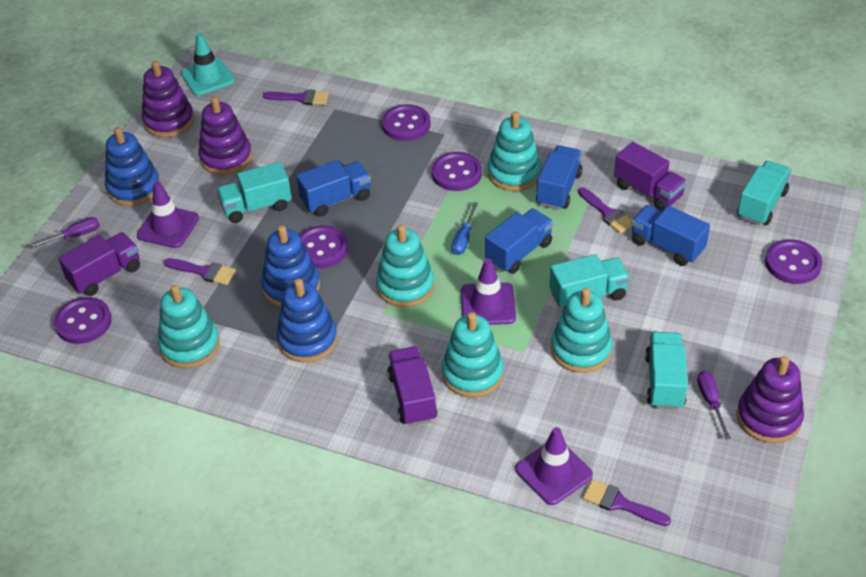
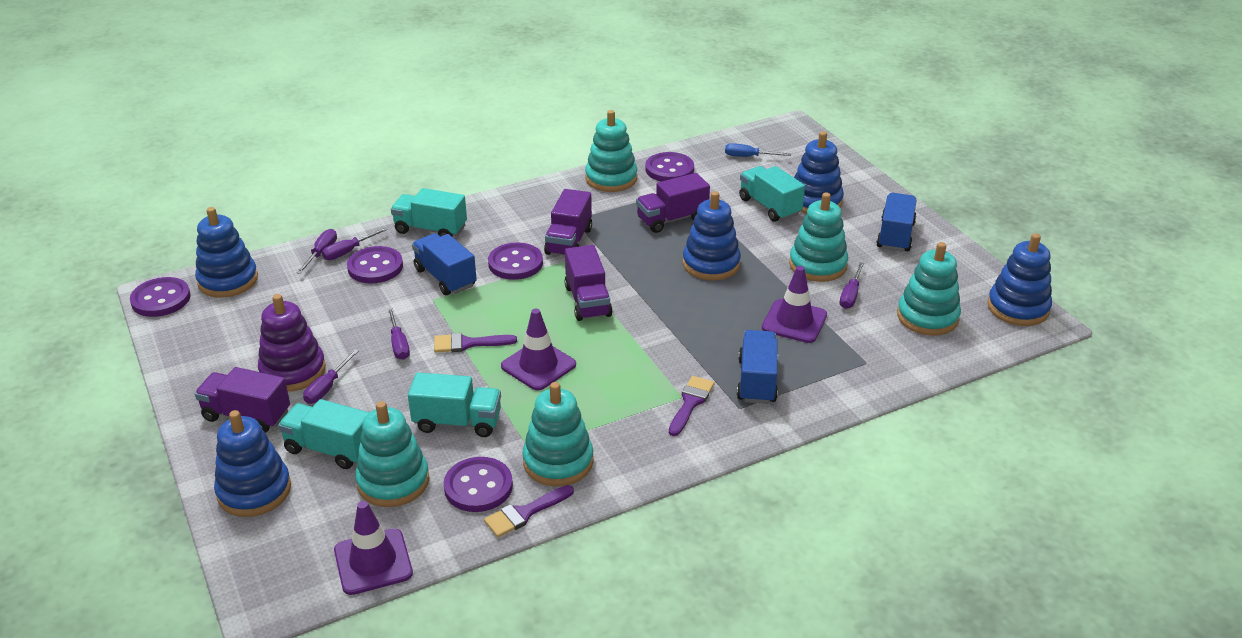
blue stacking toy: [105,127,160,206] [261,225,320,307] [276,279,337,363] = 3 -> [195,207,258,298] [214,410,291,517] [683,191,741,280] [794,131,844,214] [987,233,1052,326] = 5
blue truck: [296,160,371,217] [485,209,553,274] [536,145,583,210] [631,205,710,266] = 4 -> [412,233,477,295] [737,330,778,404] [876,193,917,252] = 3
purple brush: [164,258,236,285] [263,89,329,105] [578,187,632,233] [583,479,671,526] = 4 -> [434,333,517,352] [484,485,574,537] [669,376,715,436] = 3
purple screwdriver: [28,217,100,249] [697,371,731,439] = 2 -> [296,229,337,274] [303,349,359,404] [322,227,388,260] [387,307,410,360] [840,262,864,309] = 5
purple stacking toy: [142,61,194,137] [198,97,252,175] [737,356,804,443] = 3 -> [258,294,326,392] = 1
purple truck: [58,232,140,296] [387,346,437,426] [614,142,687,211] = 3 -> [195,367,290,433] [544,189,592,256] [564,245,612,321] [636,173,710,233] = 4
turquoise traffic cone: [181,33,235,96] = 1 -> none = 0

